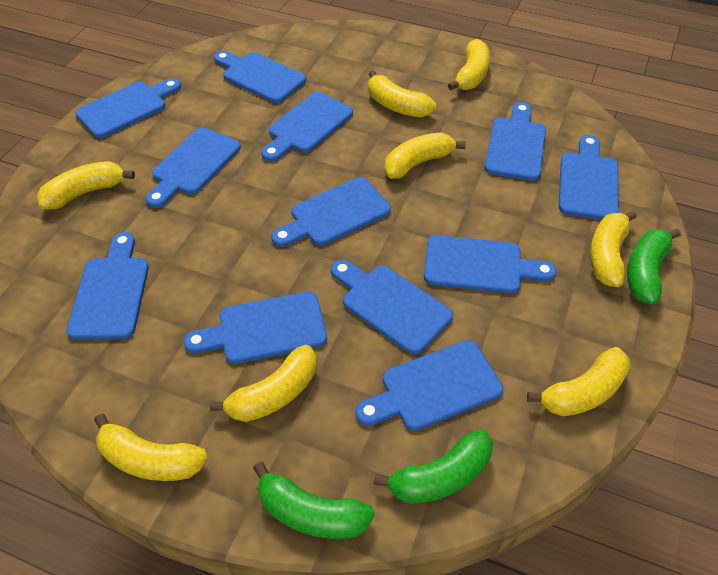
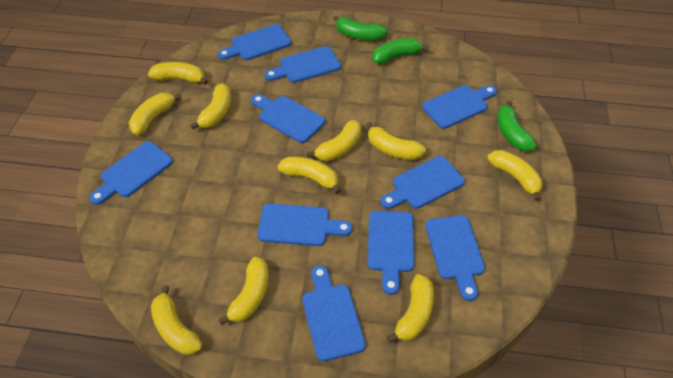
blue cutting board: [67,232,149,340] [75,78,181,138] [146,127,241,208] [184,292,327,364] [214,51,306,103] [261,92,353,162] [271,177,391,247] [331,259,453,355] [355,340,503,431] [424,235,557,294] [484,102,546,181] [559,135,619,220] = 12 -> [89,141,173,205] [217,24,291,60] [251,94,325,143] [257,203,352,246] [264,46,341,83] [302,265,366,361] [368,211,414,295] [381,156,465,209] [422,85,497,129] [425,215,485,301] = 10
yellow banana: [37,161,135,209] [94,414,208,481] [210,345,317,422] [368,70,436,117] [384,132,466,179] [448,39,490,90] [527,347,631,416] [590,211,637,287] = 8 -> [129,93,182,135] [148,62,208,85] [151,285,202,355] [190,83,231,130] [218,257,268,325] [278,156,341,194] [307,120,361,161] [366,122,426,160] [387,274,434,343] [487,150,542,201] = 10

